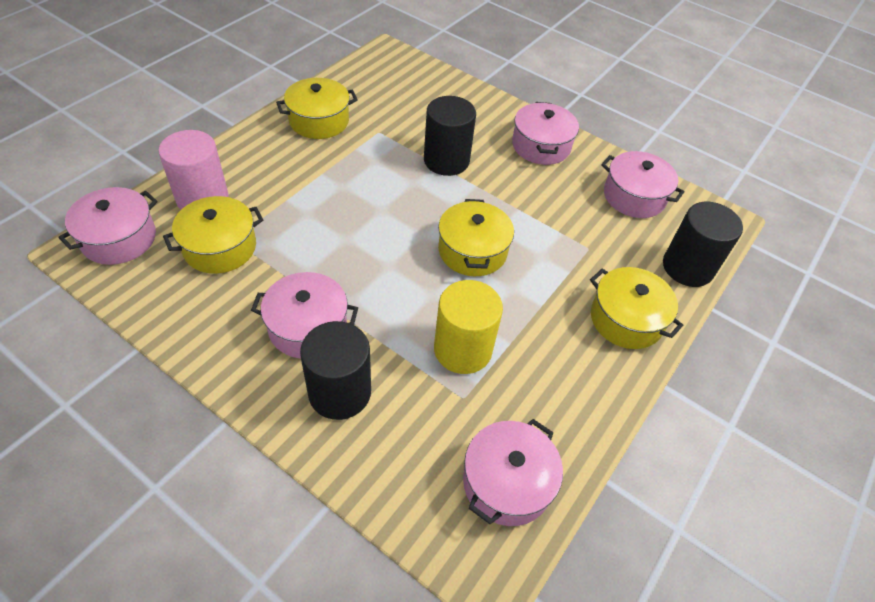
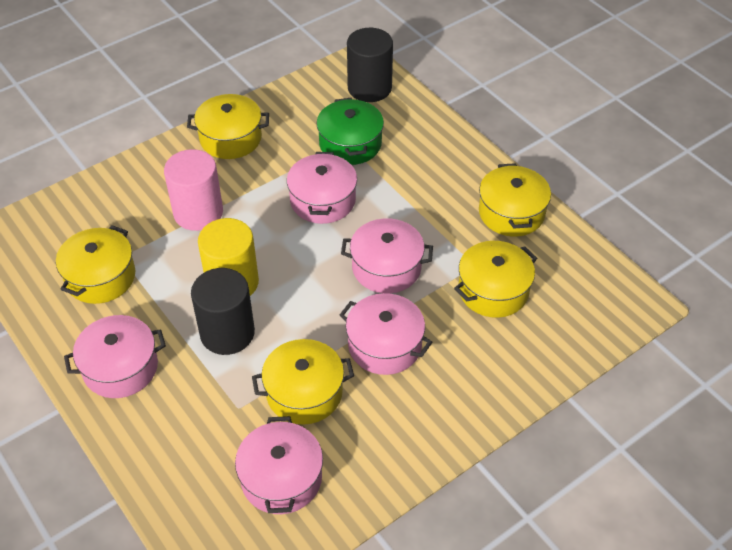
black cylinder: [300,321,371,420] [424,96,476,176] [663,202,743,287] = 3 -> [191,268,255,355] [347,28,393,102] = 2
green pot: none = 0 -> [317,98,384,165] = 1
yellow pot: [163,196,263,274] [276,78,358,139] [438,199,514,276] [590,267,683,349] = 4 -> [56,225,135,304] [187,94,269,159] [252,339,354,425] [454,241,537,318] [479,163,551,237] = 5

